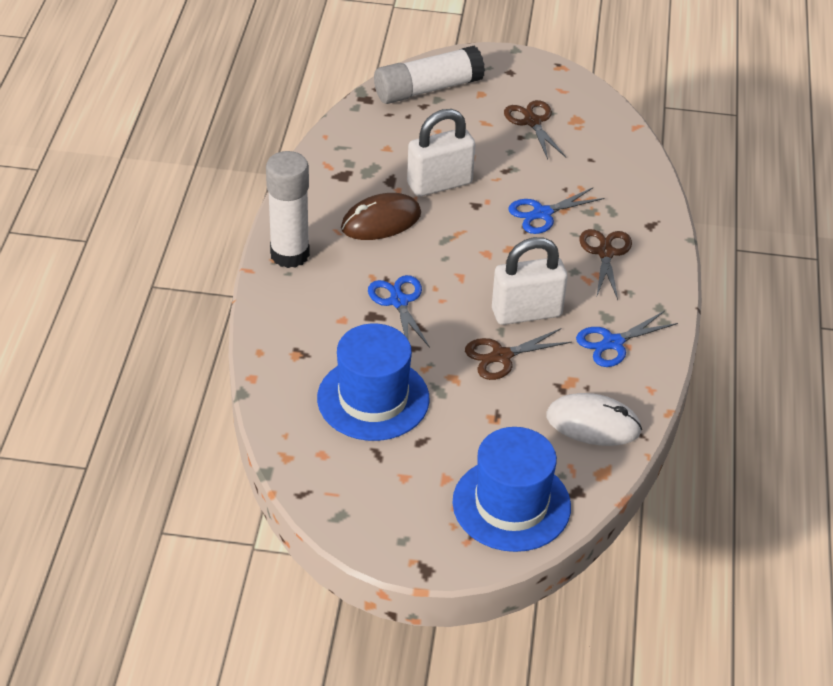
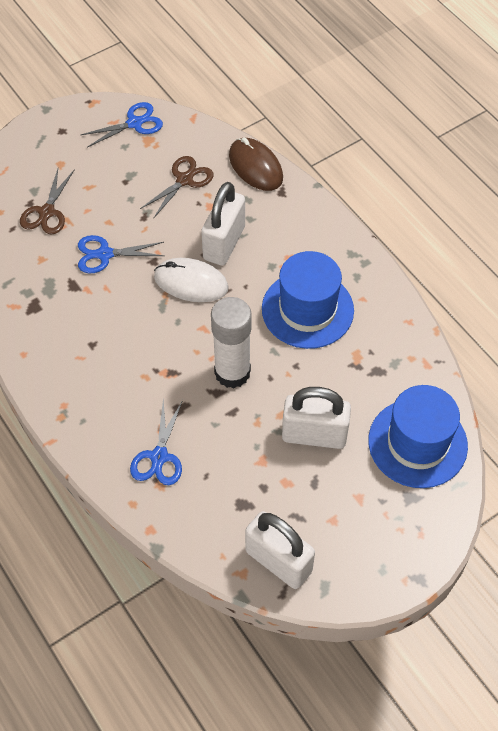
brown scissors: [465,328,572,380] [504,100,566,160] [579,229,632,300] = 3 -> [20,169,75,235] [140,156,214,219] = 2
white glue stick: [266,151,310,268] [374,46,485,104] = 2 -> [211,297,252,388] = 1
white padlock: [407,109,476,197] [492,237,568,325] = 2 -> [201,182,245,266] [245,511,315,589] [282,387,351,449] = 3

